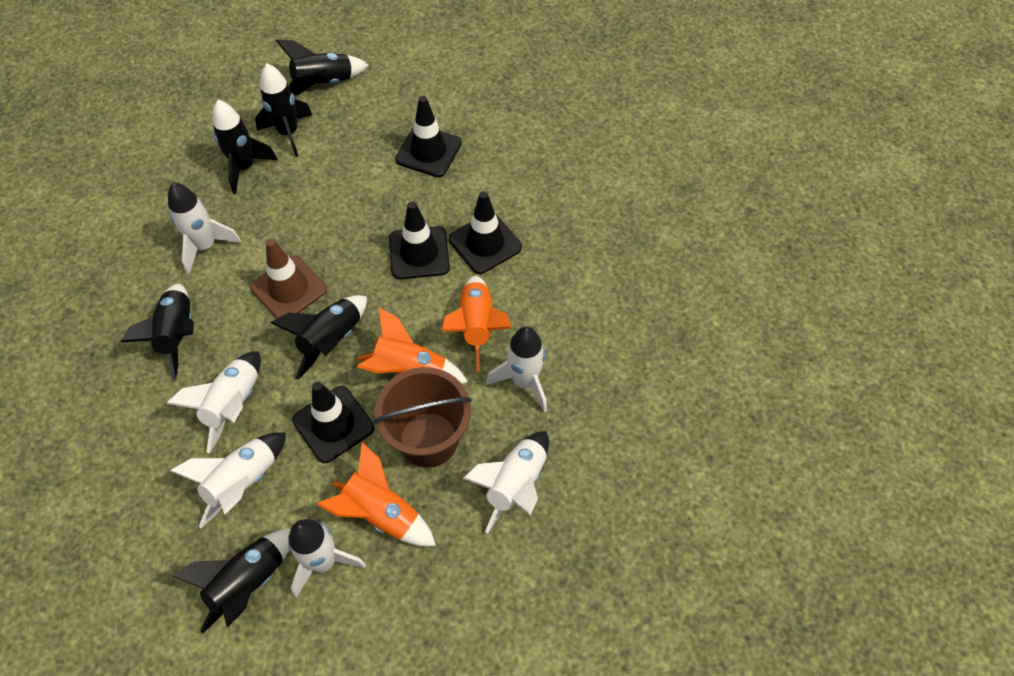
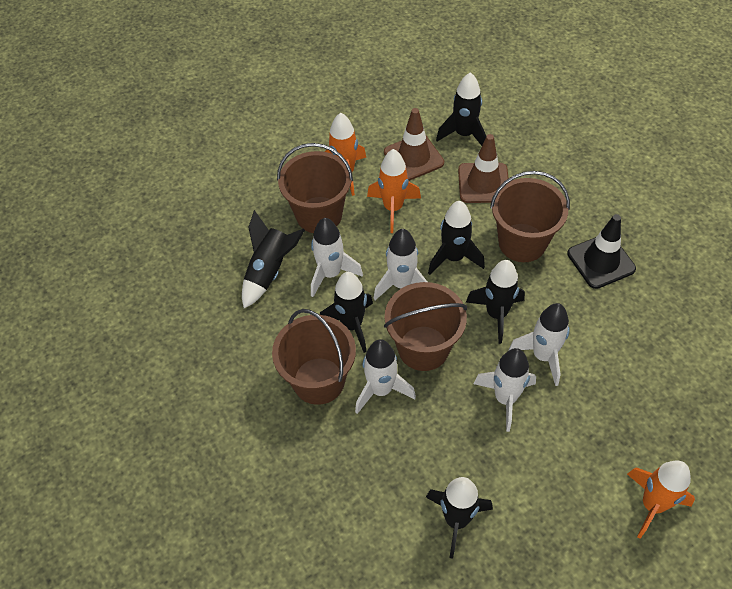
black traffic cone: [292,382,374,463] [389,201,450,279] [395,96,462,177] [449,191,522,274] = 4 -> [567,214,636,289] = 1
brown bucket: [374,367,472,468] = 1 -> [272,309,356,405] [277,143,353,233] [384,282,467,371] [490,171,570,262] = 4
brown traffic cone: [250,239,327,319] = 1 -> [384,108,444,181] [458,134,509,203] = 2
white rocket: [166,351,261,454] [168,183,241,275] [170,432,286,528] [288,519,366,598] [463,431,549,534] [486,326,547,412] = 6 -> [311,218,363,297] [355,340,416,414] [374,229,427,300] [473,348,536,432] [509,303,570,386] = 5

